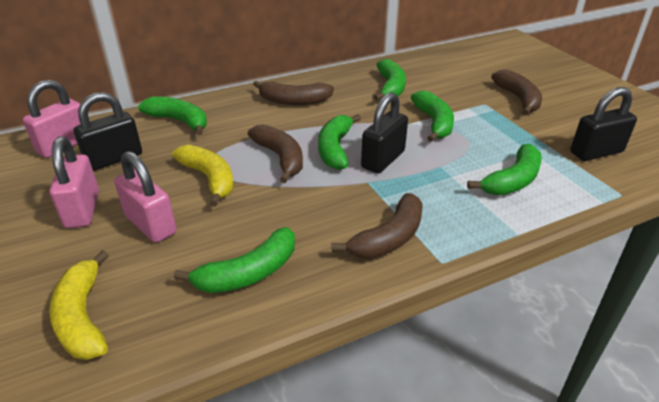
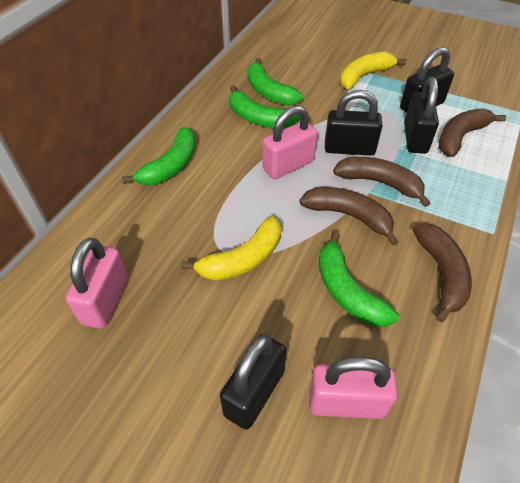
black padlock: [74,92,142,171] [361,92,408,173] [571,87,637,161] = 3 -> [220,334,287,430] [325,90,383,156] [400,47,454,113] [404,77,439,154] = 4
green banana: [138,96,207,135] [174,227,295,293] [318,114,361,170] [374,59,406,101] [411,91,454,142] [467,144,542,195] = 6 -> [122,127,196,185] [229,85,300,129] [247,58,303,106] [319,231,399,327] = 4

